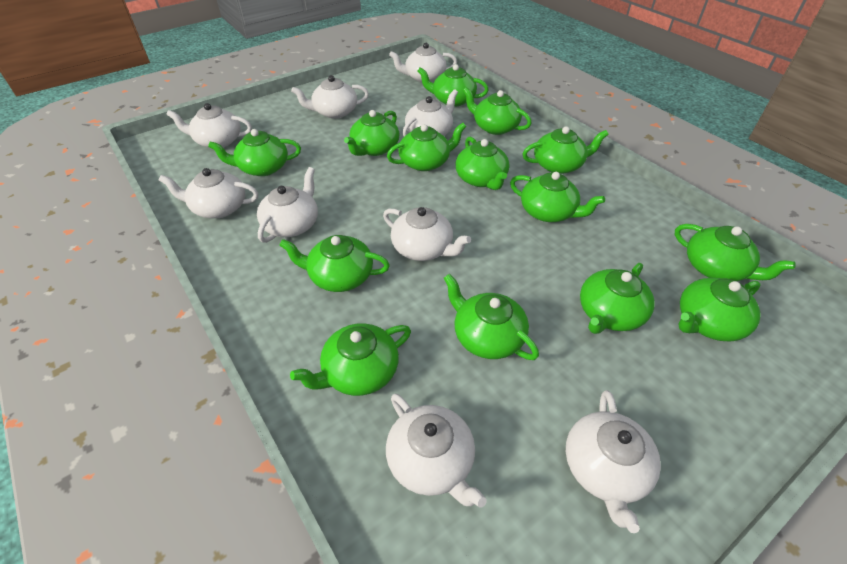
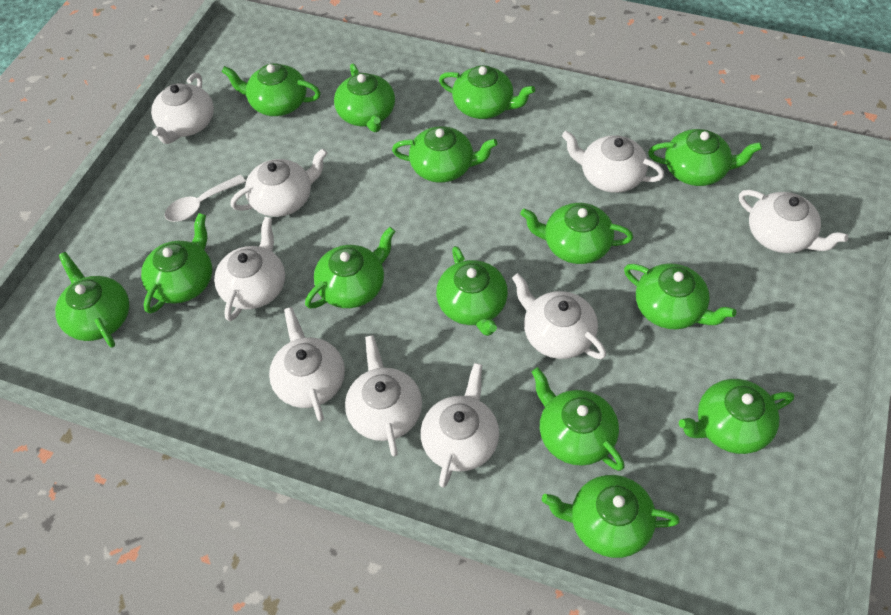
white spoon: none = 0 -> [164,175,246,222] = 1

